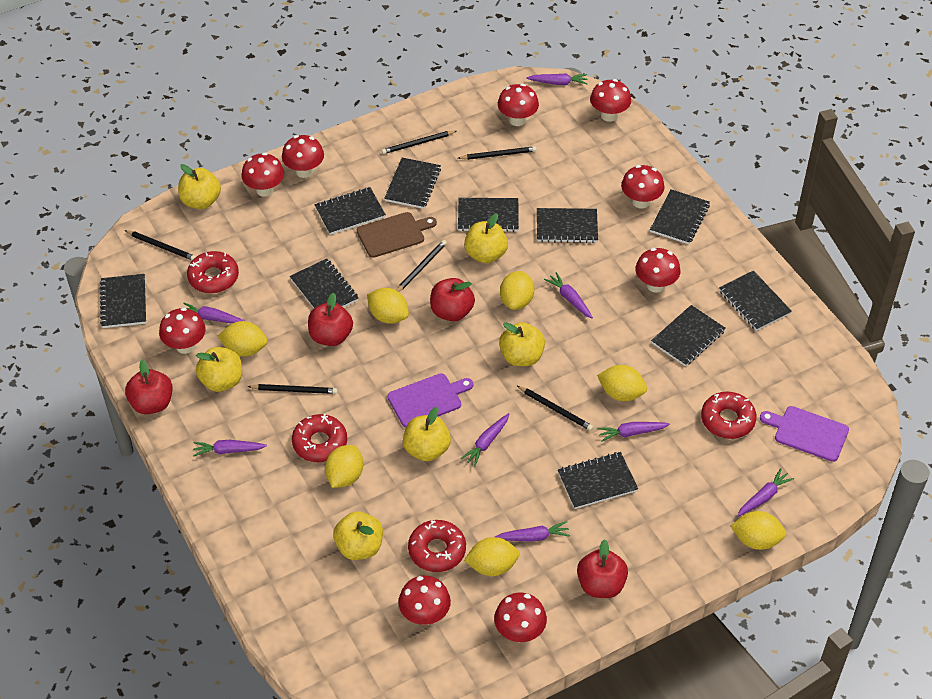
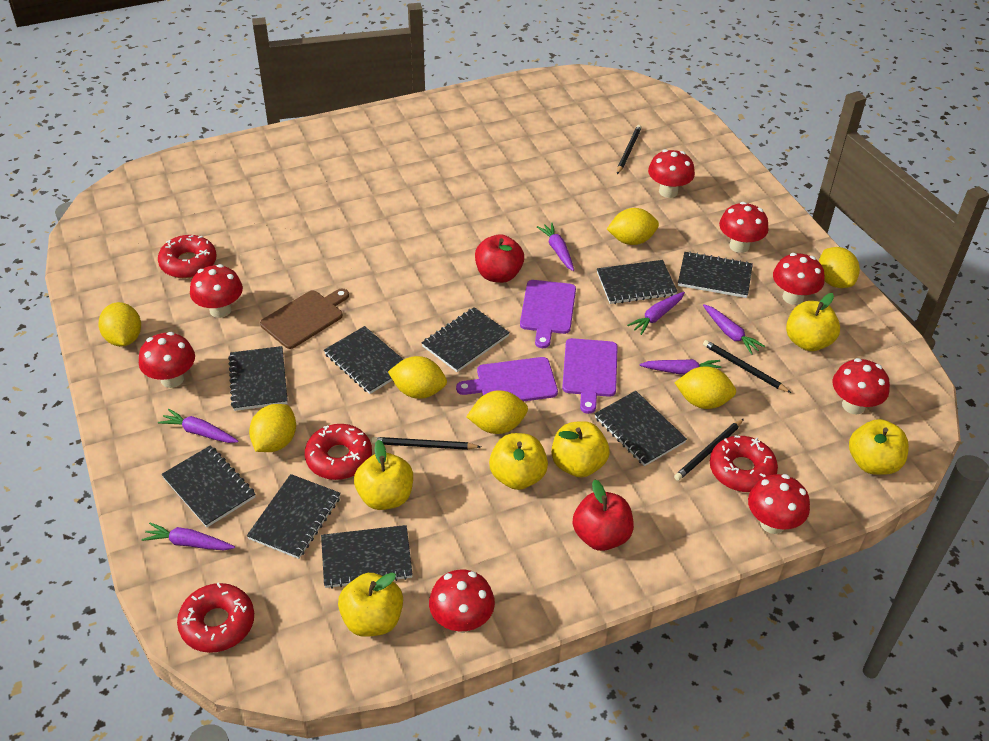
black notebook: [100,274,146,328] [290,259,359,308] [315,187,386,235] [384,158,441,209] [458,198,519,232] [537,208,598,243] [558,452,638,509] [650,189,710,244] [651,305,726,367] [719,271,792,331] = 10 -> [161,445,255,528] [228,346,288,411] [247,474,341,559] [321,525,413,589] [324,326,404,394] [422,307,510,372] [595,391,687,466] [597,260,678,304] [678,251,753,298] = 9
black pencil: [124,230,196,260] [247,384,338,394] [382,131,456,154] [396,240,447,292] [458,146,537,160] [517,386,593,431] = 6 -> [371,437,481,450] [617,125,642,174] [674,419,744,481] [703,340,791,393] = 4
purple carrot: [183,302,244,323] [193,440,267,456] [461,413,509,467] [495,521,570,542] [526,73,588,85] [544,272,593,318] [597,422,670,442] [737,468,794,516] = 8 -> [141,523,235,550] [158,409,239,443] [537,223,574,271] [627,292,685,335] [639,359,721,375] [703,304,765,355] = 6
purple cutting board: [388,373,473,427] [760,406,849,462] = 2 -> [456,357,558,402] [520,280,576,348] [562,338,618,414] = 3
red apple: [125,360,172,414] [308,293,353,346] [430,278,475,321] [577,539,628,598] = 4 -> [475,234,524,283] [573,479,634,551] = 2
red mushroom: [159,308,206,354] [241,153,284,197] [282,135,324,178] [398,576,451,625] [494,593,547,642] [498,84,539,126] [590,79,631,122] [621,165,665,209] [636,248,680,293] = 9 -> [139,332,195,388] [190,264,243,318] [429,570,495,633] [648,149,695,198] [719,202,769,253] [748,474,810,534] [773,253,825,305] [832,358,890,414] = 8

